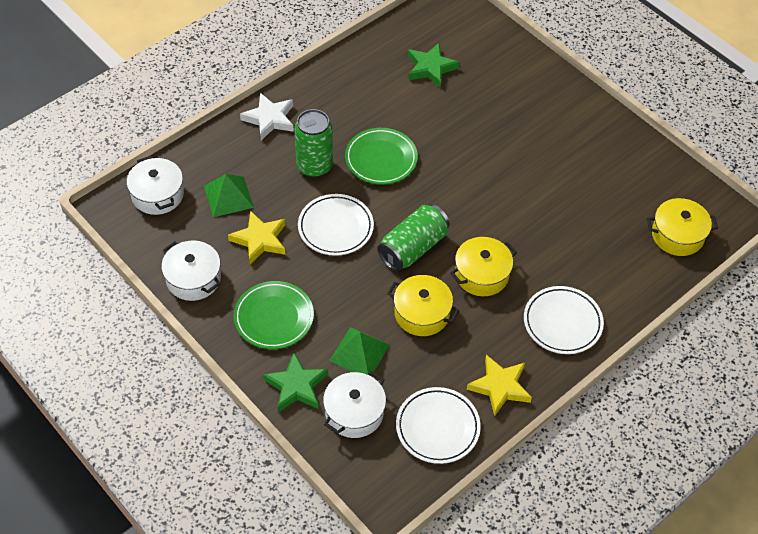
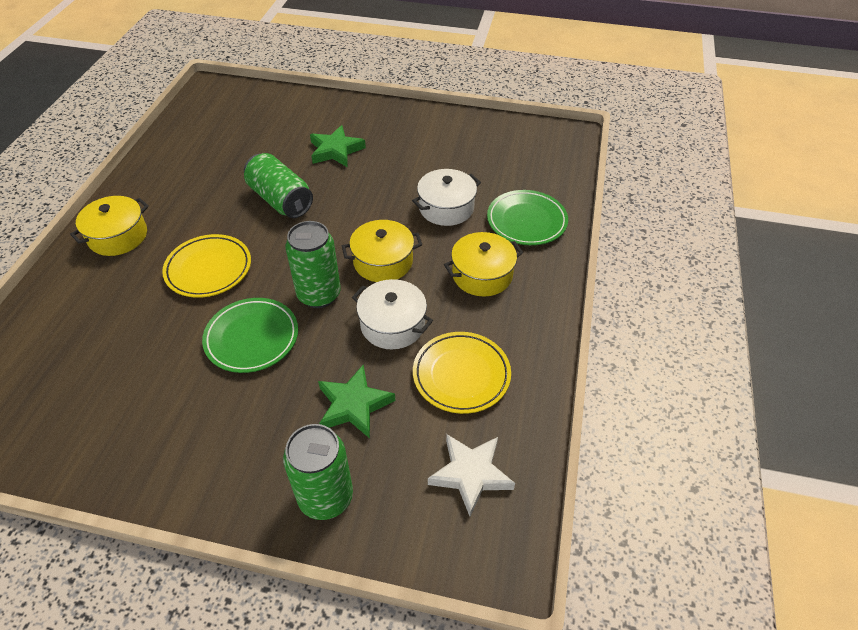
green can: [294,109,333,178] [377,204,450,271] = 2 -> [244,153,313,218] [283,424,353,520] [285,221,341,308] = 3
green pyramid: [204,174,254,217] [329,327,390,376] = 2 -> none = 0
white plate: [298,194,374,256] [396,387,481,464] [524,286,604,354] = 3 -> none = 0
white pot: [127,156,184,215] [161,240,221,301] [323,371,386,438] = 3 -> [352,279,433,349] [412,169,481,226] = 2
yellow plate: none = 0 -> [162,234,251,298] [413,332,511,414] = 2
yellow star: [228,211,286,264] [467,355,532,416] = 2 -> none = 0

